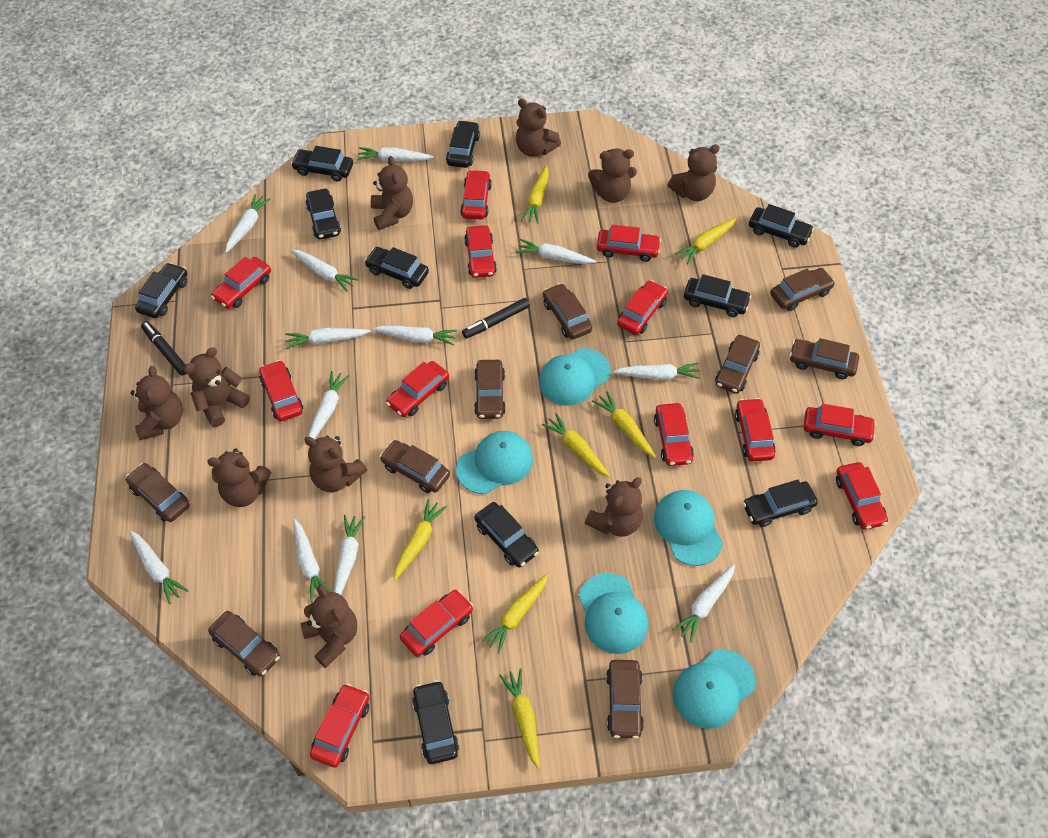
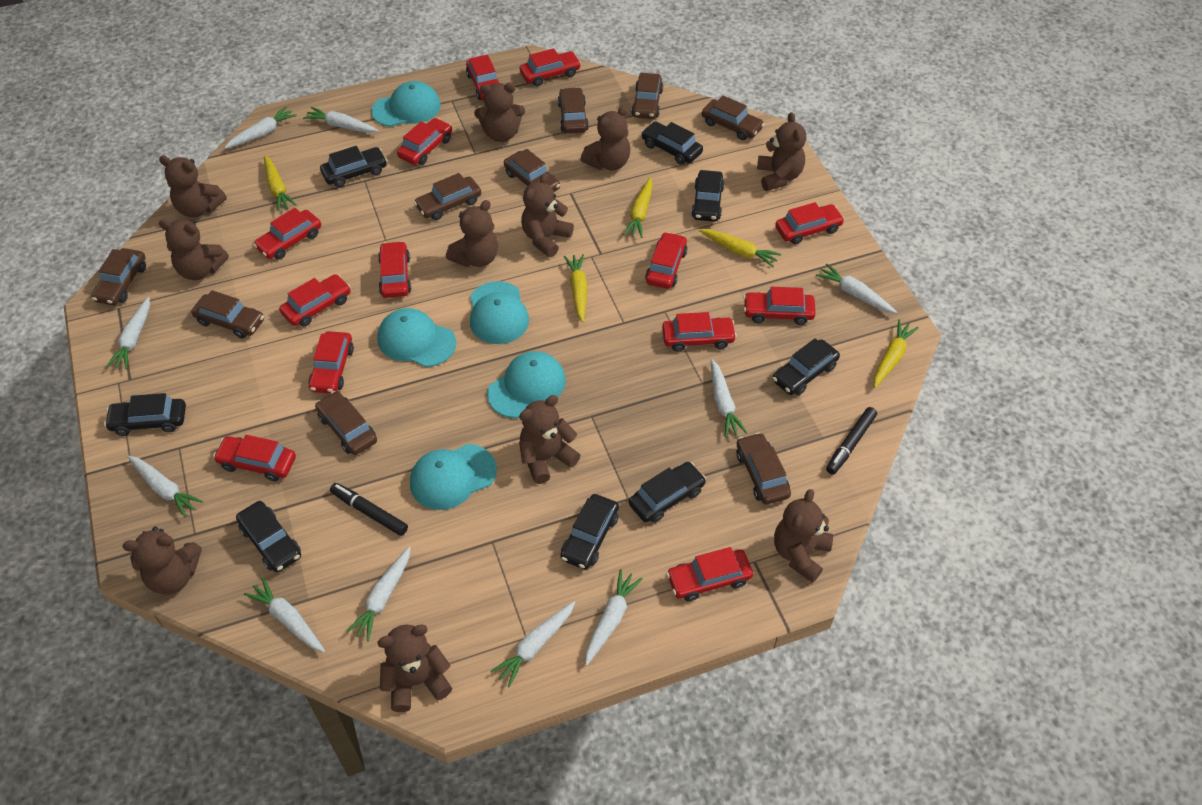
black car: [135,263,187,318] [291,146,353,181] [306,189,341,240] [364,247,429,289] [412,680,459,764] [446,120,480,168] [474,502,539,567] [684,274,751,317] [743,480,818,527] [749,204,814,248] = 10 -> [104,393,186,436] [236,501,301,572] [320,146,387,187] [560,494,619,569] [629,462,706,523] [641,121,703,165] [691,170,725,222] [772,338,840,395] = 8
brown teddy bear: [130,366,183,440] [184,348,250,427] [207,449,271,507] [301,585,357,668] [304,435,367,492] [371,156,413,230] [516,99,561,157] [585,477,643,537] [588,148,637,203] [668,144,720,201] = 10 -> [123,527,202,595] [159,156,227,218] [159,219,229,280] [378,624,452,712] [446,200,498,267] [474,83,525,142] [519,395,580,484] [521,173,574,257] [580,106,631,171] [757,112,806,191] [774,489,833,583] = 11
white carrot: [129,530,189,604] [225,194,271,253] [285,328,371,349] [290,249,359,292] [293,519,330,603] [308,371,350,440] [334,515,365,595] [357,147,433,161] [373,326,457,346] [516,239,596,264] [613,363,700,380] [672,564,735,643] = 12 -> [106,297,150,369] [128,456,203,518] [224,106,297,149] [244,577,325,652] [303,107,379,133] [346,546,411,641] [491,601,575,687] [585,569,643,666] [711,359,747,437] [816,263,897,314] = 10
yellow carrot: [394,499,447,581] [481,574,548,654] [499,668,540,769] [521,165,549,224] [541,413,610,477] [592,391,656,458] [674,218,736,264] = 7 -> [264,155,297,211] [564,254,588,323] [623,177,653,238] [699,229,781,267] [874,320,919,388] = 5

